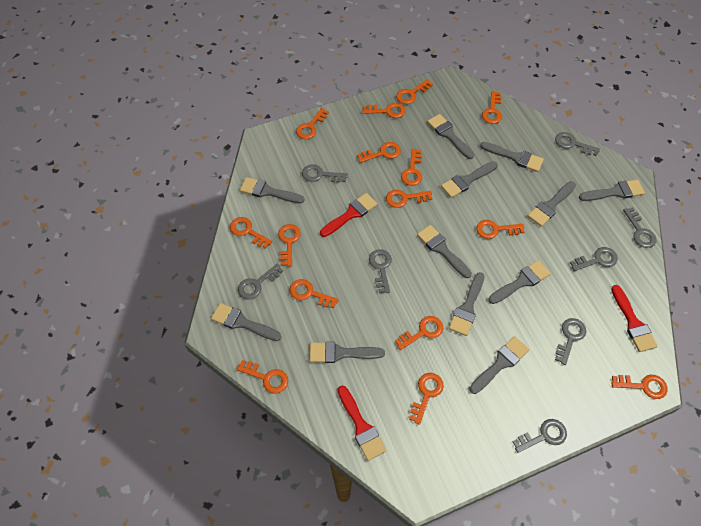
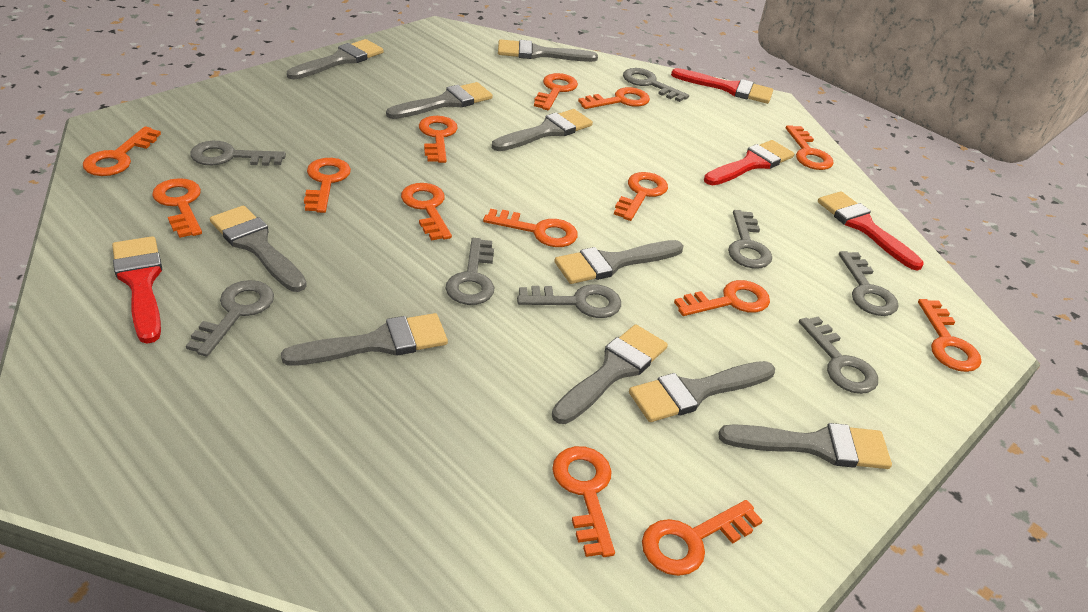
grey brush: [211,303,281,341] [240,177,304,203] [309,342,385,363] [417,225,472,278] [427,114,474,159] [441,161,498,198] [449,272,484,336] [469,336,529,394] [480,142,544,172] [488,260,551,304] [527,181,576,226] [579,180,645,201] = 12 -> [210,206,307,292] [281,313,448,366] [287,39,384,80] [386,82,493,119] [492,109,593,151] [498,39,598,62] [552,324,668,424] [555,240,684,284] [629,361,775,422] [718,423,892,469] = 10
orange key: [230,217,272,249] [236,360,288,393] [278,224,301,267] [289,279,339,308] [296,108,329,139] [357,142,401,163] [363,103,406,118] [386,190,432,208] [395,316,443,350] [396,79,433,104] [401,149,422,186] [409,373,443,425] [476,220,524,239] [482,91,502,124] [611,375,668,399] = 15 -> [83,126,161,176] [152,178,202,238] [304,158,351,213] [401,183,452,241] [419,116,458,163] [483,209,578,247] [534,73,578,110] [552,446,615,557] [578,87,650,109] [614,172,668,221] [642,500,763,576] [674,280,770,316] [786,125,834,170] [918,299,981,372] = 14
red brush: [320,193,378,237] [338,386,387,461] [611,285,658,352] = 3 -> [112,236,162,344] [671,68,773,104] [704,140,794,185] [818,191,924,271] = 4

